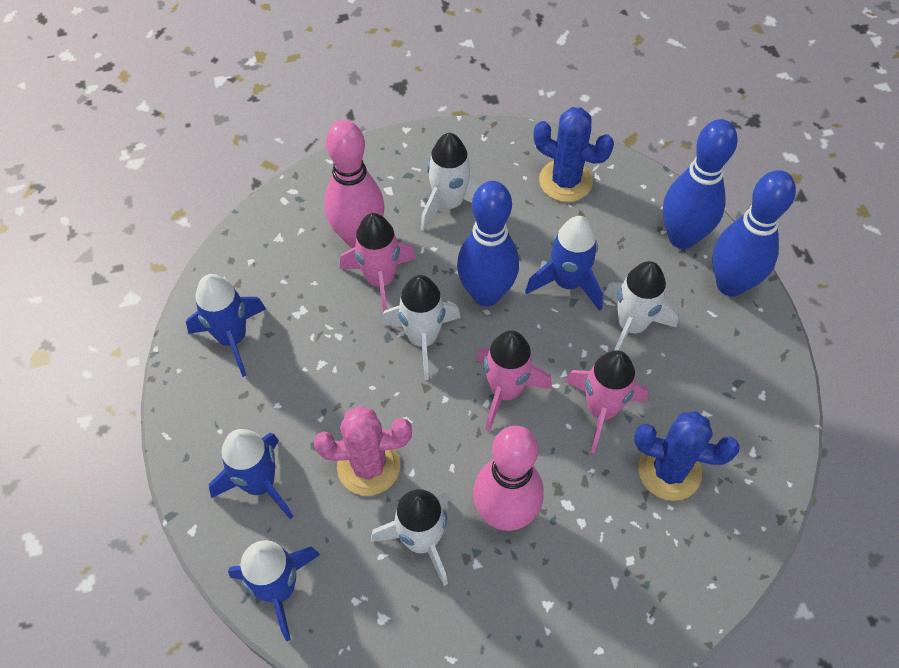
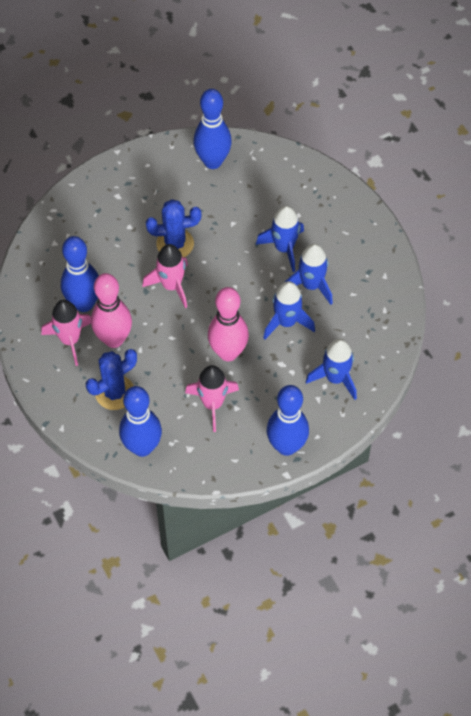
blue bowling pin: [457,181,519,306] [663,119,738,249] [712,170,796,297] = 3 -> [61,236,99,312] [119,386,162,457] [194,89,232,169] [267,385,309,456] = 4
pink cactus: [314,406,412,496] = 1 -> none = 0
white rocket: [371,489,450,586] [381,275,461,380] [420,133,480,231] [604,261,678,351] = 4 -> none = 0

